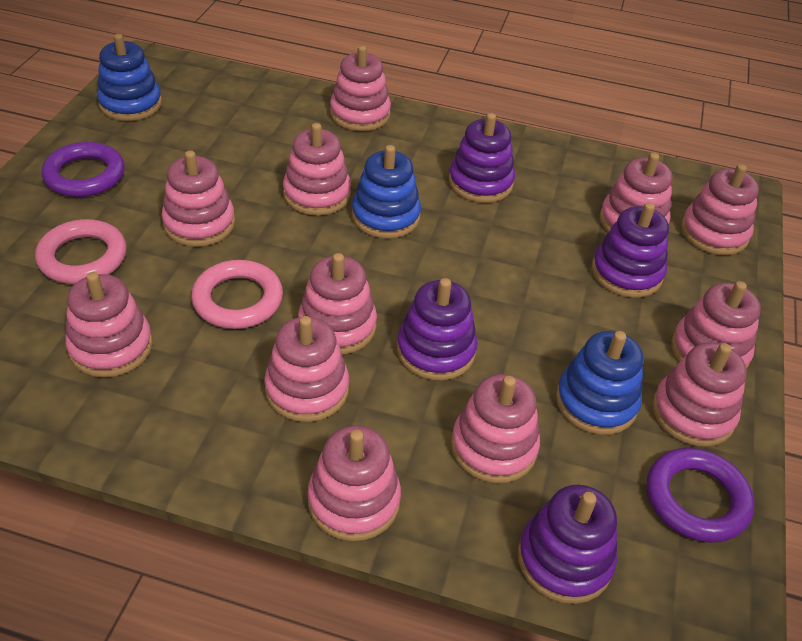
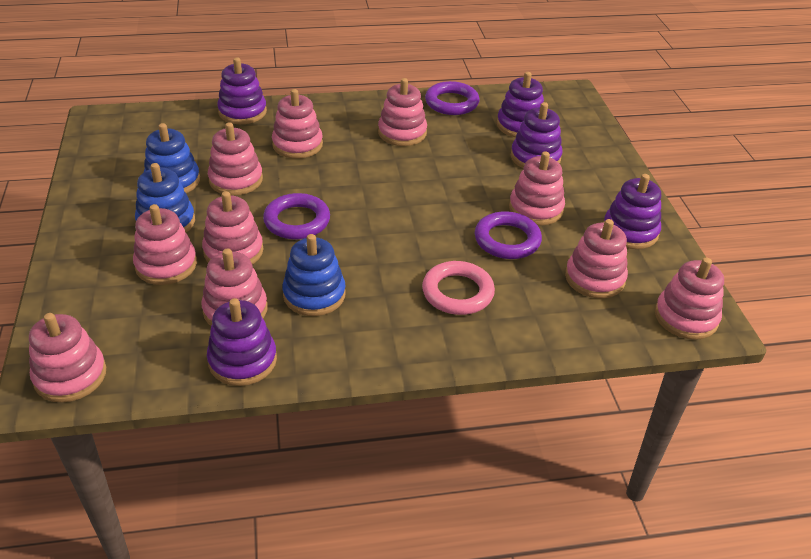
pink ring: [35,219,127,284] [191,260,283,329] = 2 -> [422,261,495,315] = 1
pink stacking toy: [65,272,153,378] [162,150,235,247] [264,316,349,422] [283,123,351,215] [298,253,377,355] [307,426,401,541] [330,46,391,131] [451,374,540,483] [600,153,672,233] [652,343,747,447] [671,281,761,369] [681,164,759,255] = 12 -> [29,313,106,403] [133,204,197,285] [201,248,268,326] [202,191,263,265] [208,122,263,196] [272,89,323,159] [378,78,427,146] [509,151,565,225] [565,219,628,298] [655,258,724,340] = 10
purple ring: [42,142,125,197] [647,448,754,543] = 2 -> [263,193,330,239] [425,81,479,115] [475,211,542,259] = 3
purple stacking toy: [397,278,478,381] [449,113,515,203] [518,485,617,604] [592,202,669,298] = 4 -> [207,298,277,386] [217,57,267,124] [497,72,544,137] [511,102,562,169] [603,174,661,249] = 5

